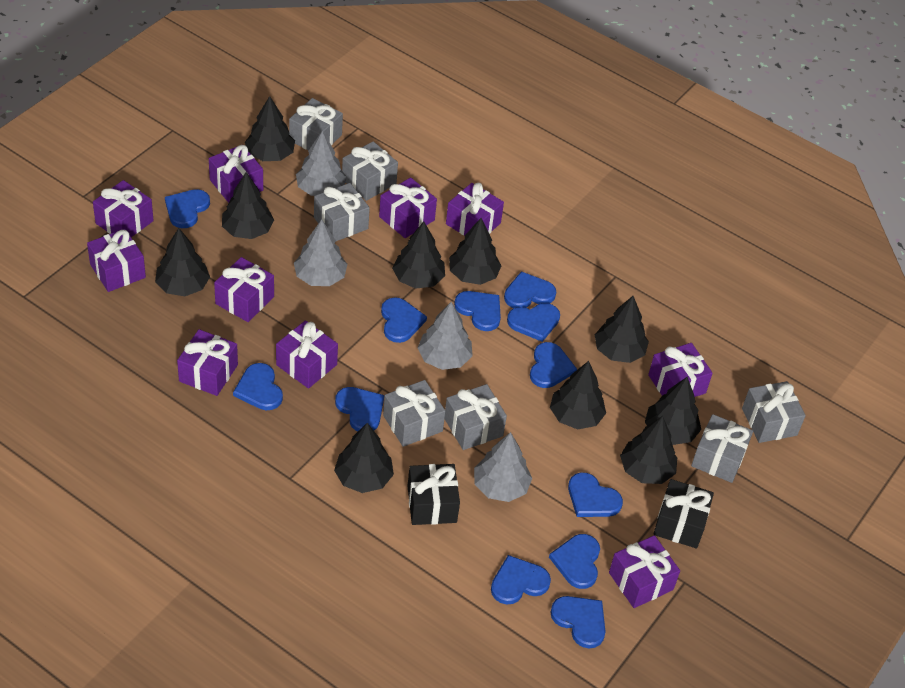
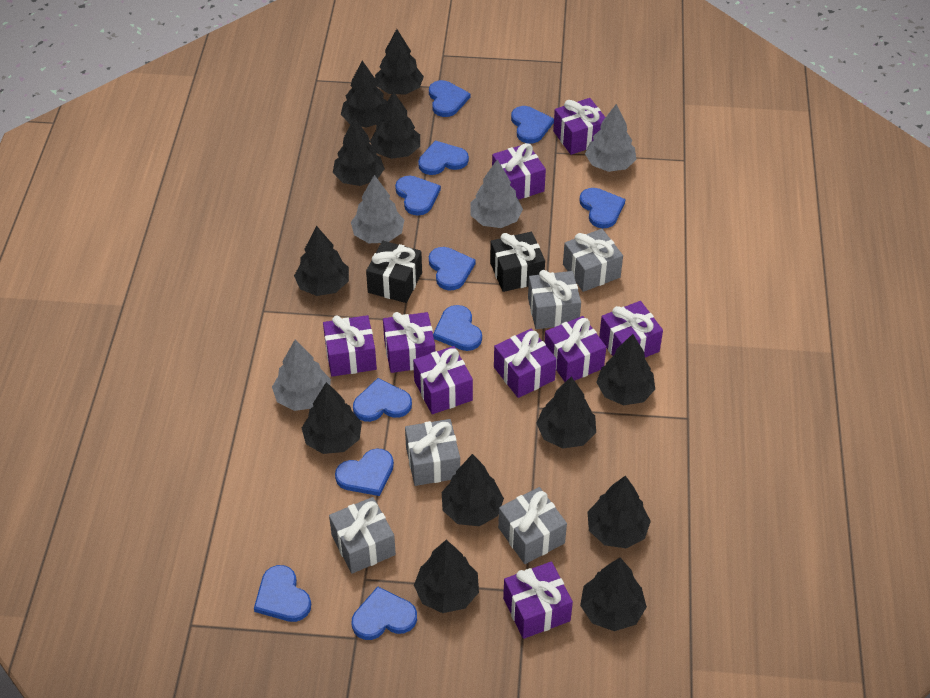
black tree: [155,228,210,296] [222,172,274,239] [245,96,295,161] [334,423,394,493] [392,222,445,289] [449,218,502,285] [550,361,606,429] [595,296,649,363] [620,416,677,484] [645,377,701,445] = 10 -> [294,226,349,296] [302,382,362,454] [333,118,385,186] [341,61,388,128] [370,91,420,159] [375,29,424,94] [414,540,479,613] [442,454,504,526] [536,377,596,448] [580,558,647,631] [588,476,651,548] [596,334,655,405] = 12
blue heart: [165,189,210,228] [233,363,283,410] [335,387,384,432] [381,297,427,343] [454,291,501,331] [491,555,551,605] [504,271,556,308] [507,303,560,342] [530,342,577,388] [549,534,600,589] [550,596,606,649] [568,472,623,517] = 12 -> [254,565,311,622] [335,448,394,496] [352,586,417,640] [353,378,412,422] [395,176,441,216] [418,140,469,175] [429,80,470,117] [429,247,476,291] [433,305,482,351] [511,106,554,144] [579,188,625,228] = 11
grey gift: [289,98,343,150] [314,183,370,242] [342,141,398,201] [383,380,445,447] [445,384,507,450] [691,414,753,483] [742,381,806,443] = 7 -> [329,497,396,574] [405,419,460,486] [498,487,567,564] [528,270,581,329] [563,229,623,292] = 5
purple gift: [87,229,146,292] [93,180,154,237] [177,329,238,396] [209,145,263,203] [214,257,274,322] [276,321,338,389] [379,177,437,238] [446,183,504,236] [609,535,680,608] [648,343,713,397] = 10 -> [323,315,377,377] [383,312,435,373] [413,346,473,414] [492,143,546,200] [494,328,557,398] [503,562,573,639] [544,316,606,382] [553,98,606,155] [599,301,663,357] = 9

